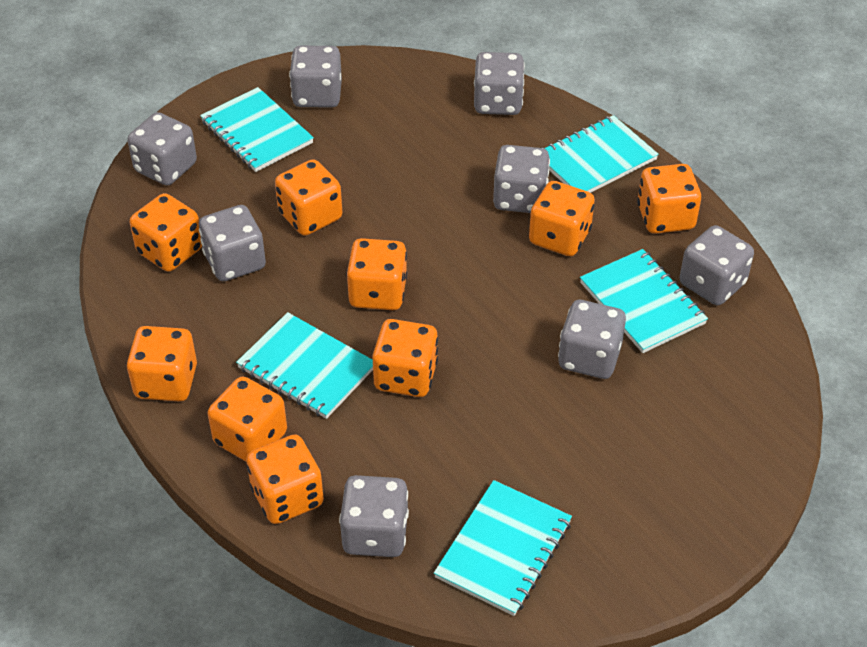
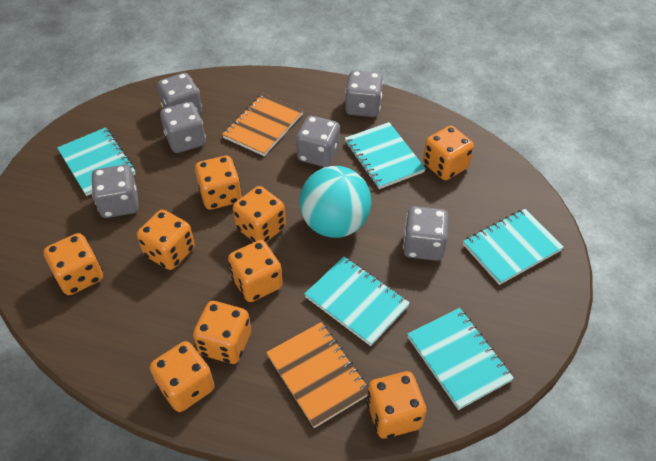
grey dice: [127,112,197,185] [199,205,266,281] [289,46,342,108] [339,475,409,557] [474,52,525,115] [493,145,550,213] [558,300,626,379] [680,225,754,305] = 8 -> [91,165,139,218] [157,73,202,115] [160,102,206,153] [296,116,340,167] [345,71,383,117] [403,206,449,261] = 6
orange notebook: none = 0 -> [222,93,303,156] [266,322,369,428] = 2
turquoise ball: none = 0 -> [299,166,371,238] = 1

